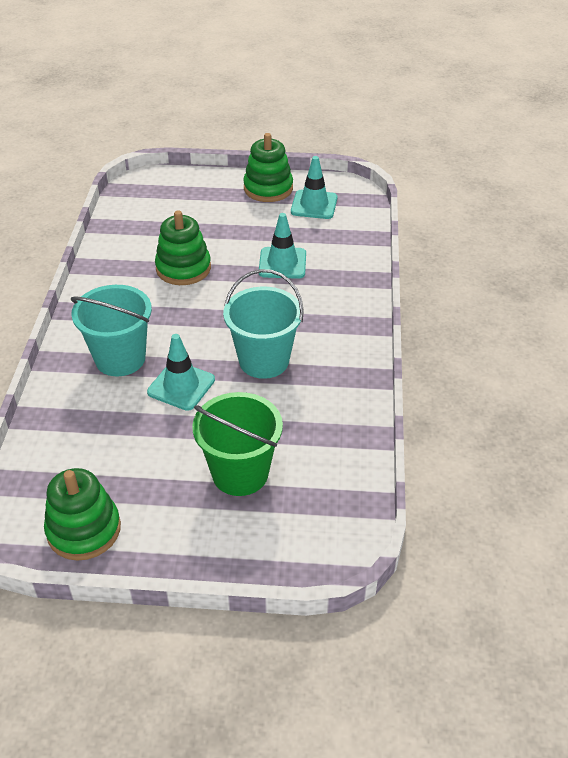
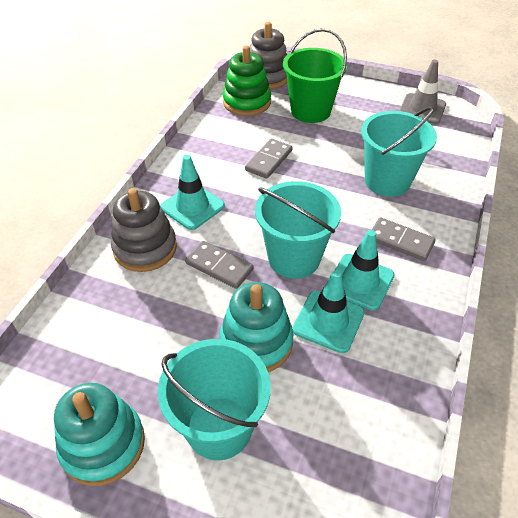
green stacking toy: [44,468,121,560] [155,210,211,285] [243,133,293,202] = 3 -> [223,46,271,116] = 1
grey domino: none = 0 -> [185,241,254,289] [245,139,293,179] [372,217,436,261] = 3
grey stacking toy: none = 0 -> [111,188,177,272] [250,22,287,89] = 2
grey traffic cone: none = 0 -> [399,60,446,124] = 1
turquoise bucket: [71,285,152,376] [223,269,304,379] = 2 -> [158,339,271,460] [255,181,341,279] [361,106,437,197] = 3
turquoise stacking toy: none = 0 -> [54,383,145,486] [219,282,293,372] = 2

